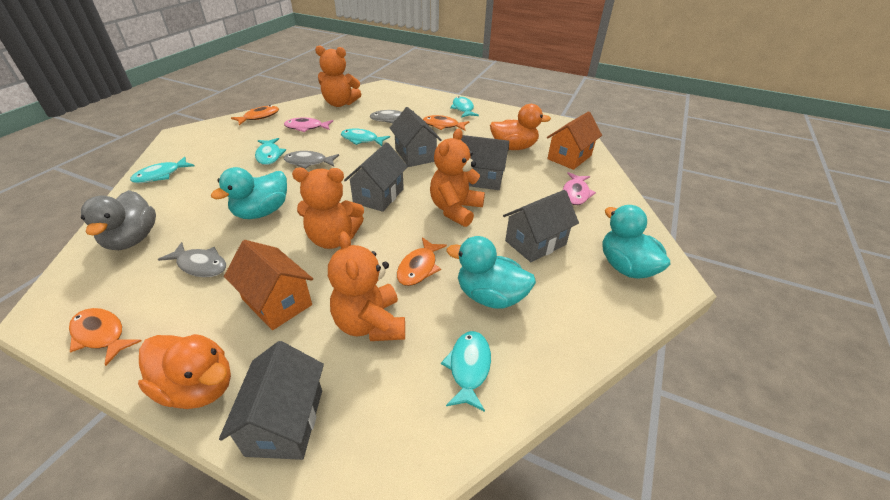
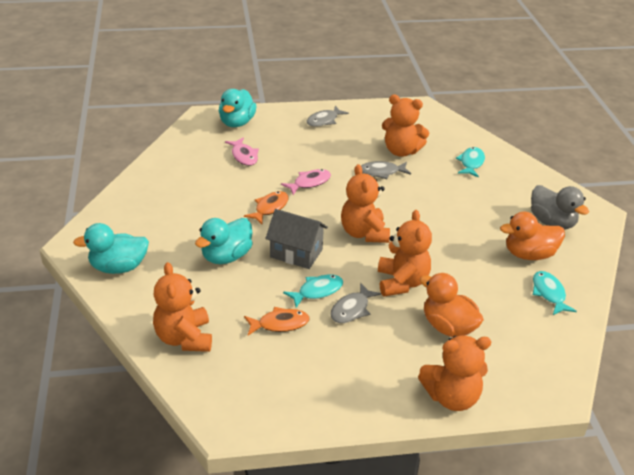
grey house: [219,341,324,460] [344,142,408,212] [390,107,441,167] [461,135,509,190] [503,190,579,262] = 5 -> [265,209,328,269] = 1
orange fish: [69,308,142,366] [231,105,279,125] [397,237,447,286] [423,115,469,130] = 4 -> [244,191,289,224] [244,307,310,336] = 2
orange house: [224,240,313,330] [547,111,602,170] = 2 -> none = 0
orange teddy bear: [292,167,364,249] [315,45,361,107] [328,231,405,341] [430,129,485,227] = 4 -> [153,262,212,352] [341,164,390,243] [378,210,432,297] [382,94,429,157] [418,335,491,411] = 5
turquoise fish: [130,157,195,183] [255,138,286,165] [341,128,390,146] [441,331,491,412] [450,96,479,118] = 5 -> [283,275,343,308] [456,147,485,178] [533,271,577,315] = 3

